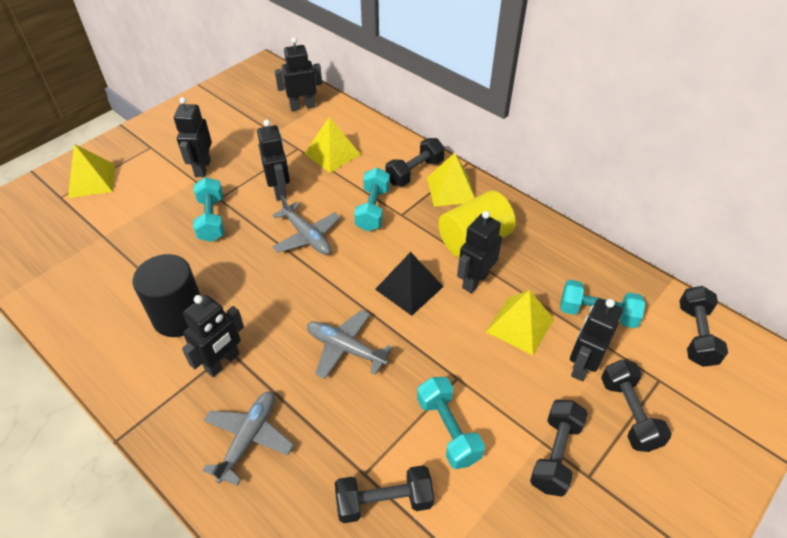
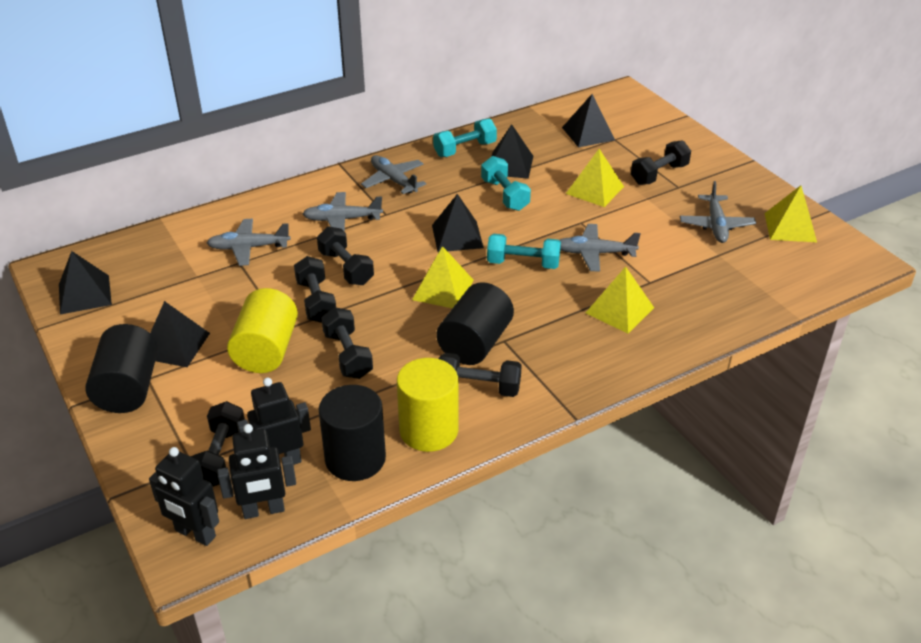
black cylinder: [133,254,201,337] = 1 -> [85,324,158,413] [319,385,386,481] [436,282,514,365] = 3
black dumbbell: [335,465,434,523] [385,138,445,186] [530,400,588,497] [601,360,672,452] [679,286,728,367] = 5 -> [190,401,245,487] [294,256,336,323] [317,227,374,285] [321,307,373,379] [439,353,522,397] [631,140,691,185] = 6
black pyramid: [375,252,444,316] = 1 -> [59,251,112,315] [150,301,210,367] [432,194,484,252] [492,124,533,179] [562,94,615,147] = 5
black robot: [174,97,212,177] [182,295,244,377] [257,120,290,201] [275,37,322,111] [457,211,502,293] [570,298,623,381] = 6 -> [149,447,219,546] [217,424,296,519] [237,378,311,465] = 3
grey plane: [202,391,294,486] [272,195,340,255] [307,310,393,379] = 3 -> [207,219,291,266] [303,192,383,232] [361,155,426,194] [559,224,640,272] [680,181,756,243] = 5
turquoise dumbbell: [193,177,224,242] [354,168,390,231] [417,377,485,469] [560,280,646,328] = 4 -> [433,118,497,157] [481,156,531,211] [487,234,561,269] = 3
yellow cylinder: [438,191,516,258] = 1 -> [227,288,298,373] [397,358,458,452] = 2

